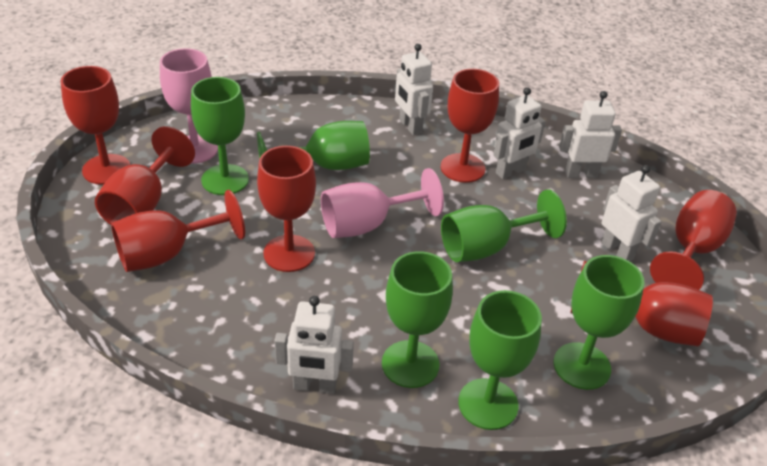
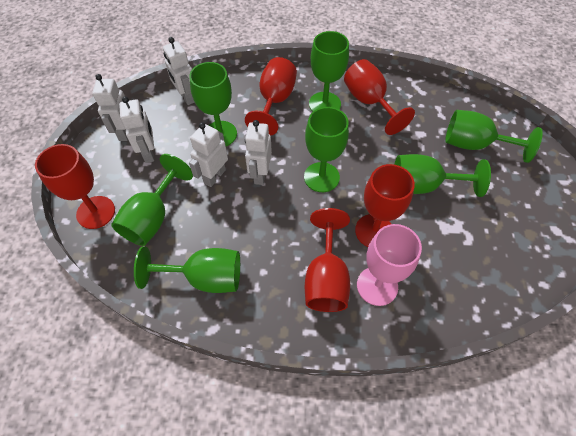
green goblet: [191,77,249,195] [257,121,370,170] [382,251,453,388] [441,190,567,262] [458,290,542,430] [554,255,645,390] = 6 -> [111,154,193,246] [134,246,240,293] [189,62,237,146] [304,107,349,192] [309,31,349,112] [394,154,491,197] [445,110,543,163] = 7
pink goblet: [160,48,218,163] [321,168,444,238] = 2 -> [357,224,422,306] = 1
red goblet: [61,66,130,185] [95,126,195,225] [111,190,245,272] [257,146,316,272] [441,69,499,183] [570,261,713,346] [650,190,737,290] = 7 -> [35,144,115,229] [245,57,297,136] [305,208,350,312] [344,59,415,135] [355,164,415,247] = 5

